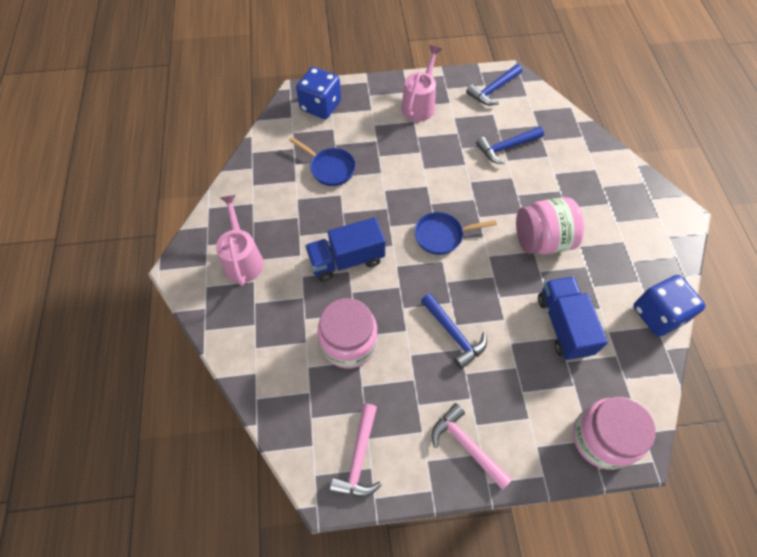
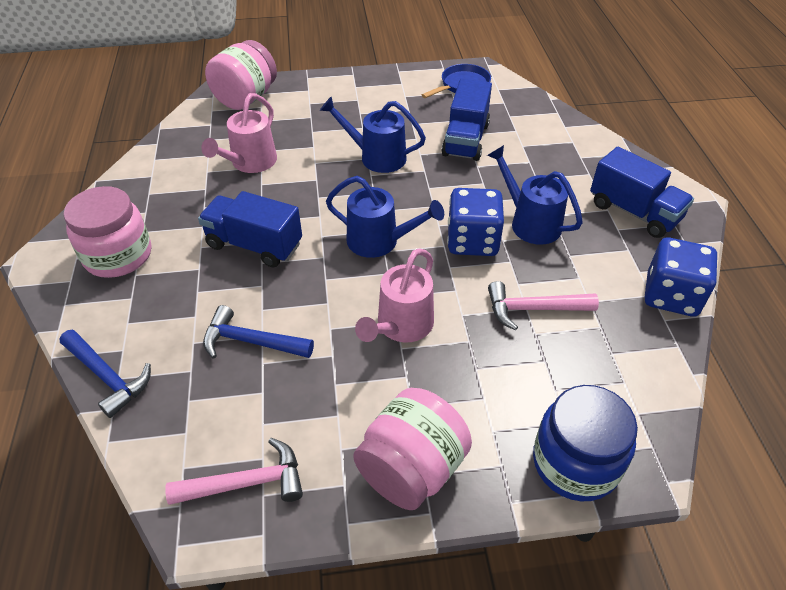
blue hammer: [421,293,487,369] [466,64,522,105] [476,126,544,164] = 3 -> [59,330,151,418] [203,305,314,359] = 2
blue jar: none = 0 -> [533,385,638,501] = 1
blue pan: [289,137,356,186] [415,212,497,255] = 2 -> [422,64,491,98] = 1
blue truck: [305,217,385,282] [538,276,608,360] = 2 -> [198,191,302,267] [442,79,492,161] [590,147,694,238] = 3
blue watering can: none = 0 -> [320,97,426,173] [326,176,444,258] [487,145,583,245] = 3

